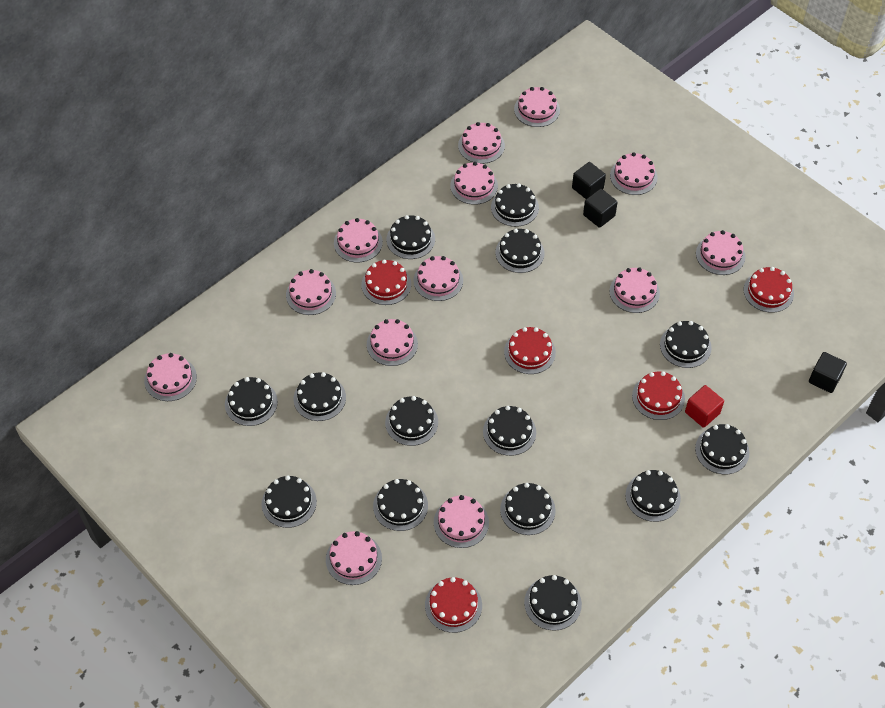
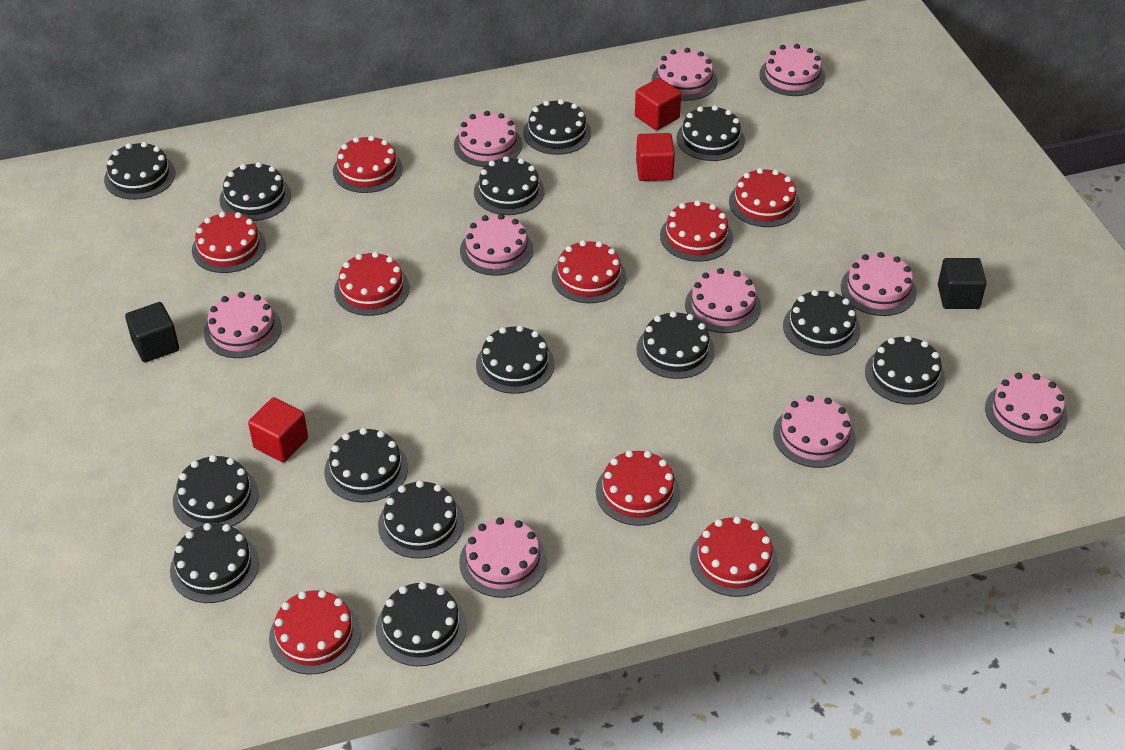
black cube: [572,162,606,199] [583,189,618,228] [809,352,847,393] = 3 -> [125,302,179,362] [938,258,987,309] = 2
pink cake: [144,353,197,401] [286,269,336,315] [326,531,382,585] [334,218,383,262] [367,319,418,366] [414,256,463,301] [434,495,489,548] [450,162,498,205] [458,122,505,164] [514,87,560,127] [609,268,660,313] [610,152,658,195] [696,230,745,275] = 13 -> [204,292,282,358] [454,111,522,167] [459,517,547,598] [460,214,533,276] [652,48,718,101] [685,268,761,333] [759,44,825,96] [773,395,856,468] [841,252,917,316] [985,373,1068,443] = 10
red cake: [361,259,411,305] [425,577,482,633] [504,327,556,374] [632,371,685,420] [744,267,794,313] = 5 -> [192,212,266,273] [269,590,361,675] [333,135,403,193] [334,252,410,316] [552,240,626,303] [596,450,680,526] [660,200,733,262] [690,516,778,597] [729,168,801,227] = 9
red cube: [685,385,724,428] = 1 -> [248,397,308,463] [635,78,681,131] [636,133,675,181] = 3

